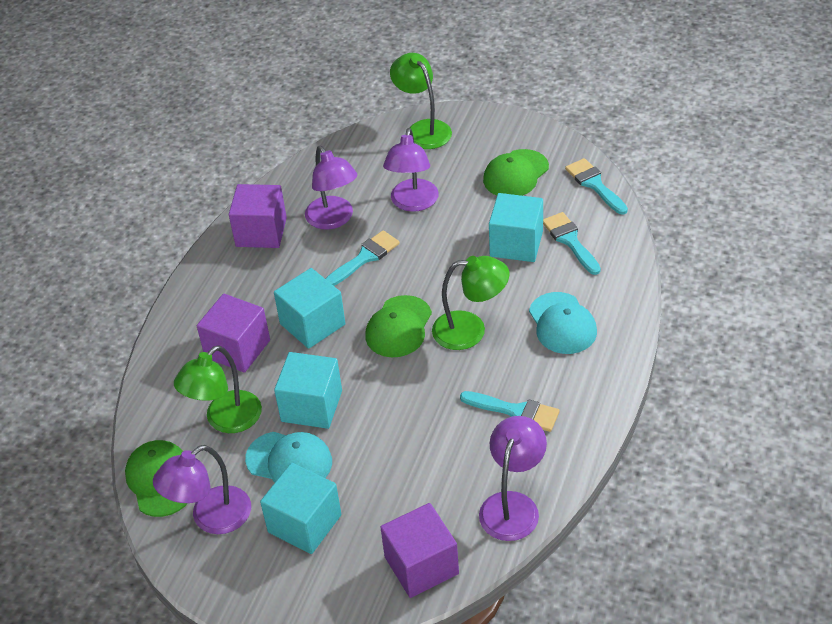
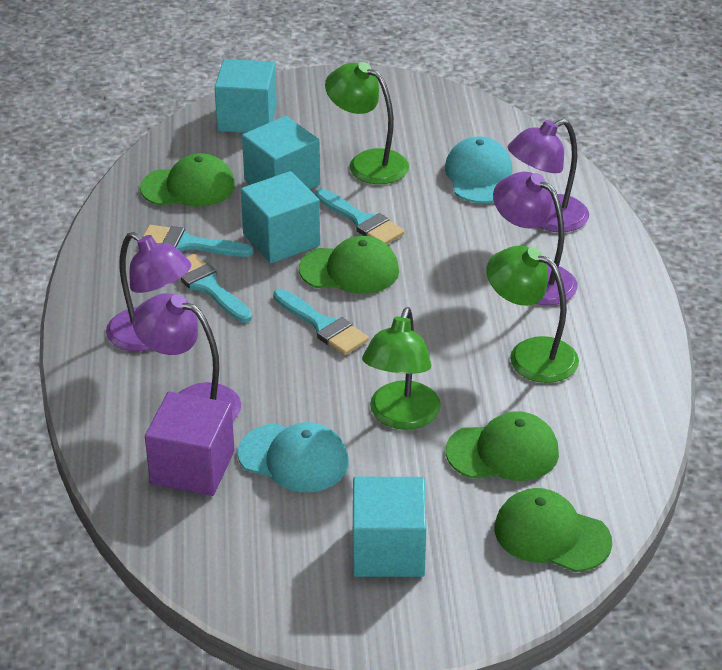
green cap: [125,440,188,517] [365,295,432,357] [483,149,549,196] = 3 -> [140,153,235,207] [299,236,399,294] [446,411,559,481] [495,488,612,572] = 4
purple cube: [197,294,270,373] [229,184,287,248] [380,503,459,598] = 3 -> [145,391,235,496] = 1

